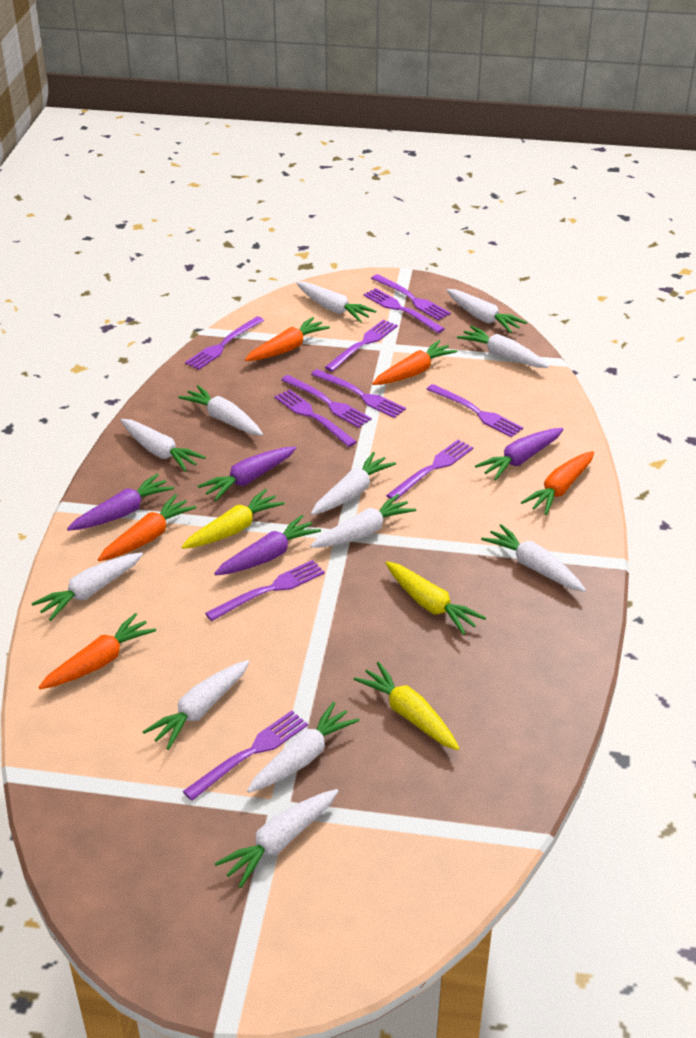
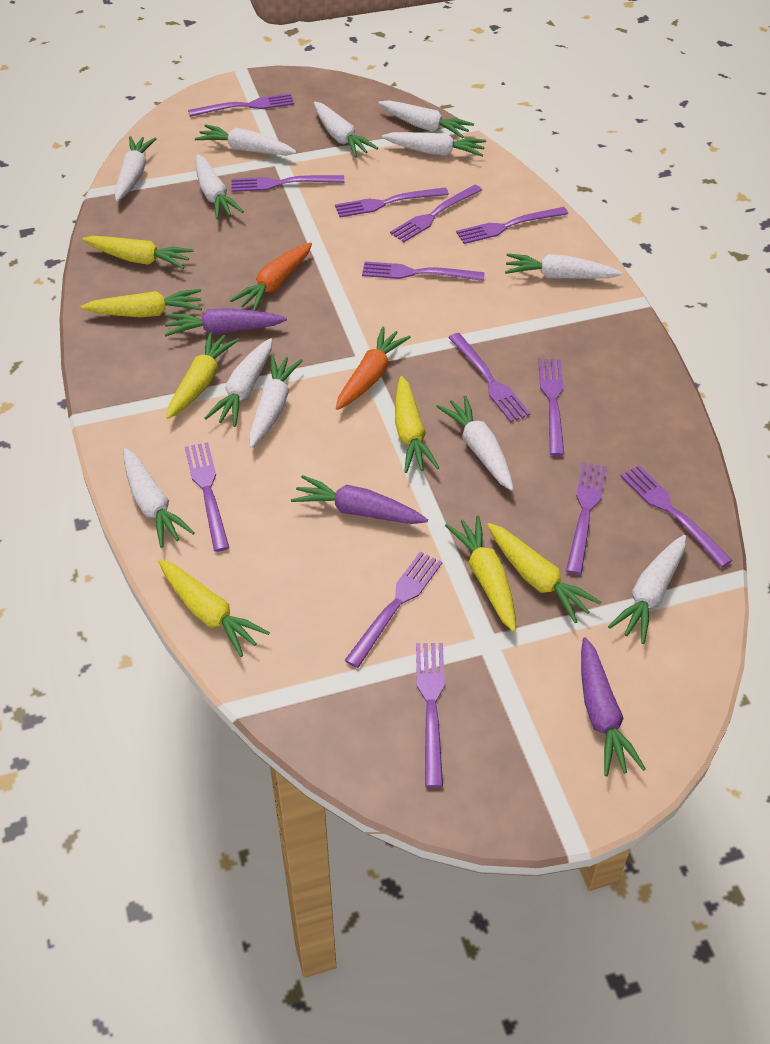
orange carrot: [39,613,156,689] [98,494,197,561] [245,317,330,361] [372,340,458,385] [521,451,594,515] = 5 -> [230,242,312,311] [336,326,411,410] = 2
purple carrot: [67,473,174,531] [198,446,296,501] [214,515,321,575] [475,428,564,481] = 4 -> [165,308,287,336] [291,475,428,524] [581,637,646,776] = 3
purple fork: [183,711,308,801] [185,316,264,370] [205,560,325,621] [275,389,357,447] [281,375,372,428] [311,369,406,418] [325,319,398,372] [363,288,445,333] [371,274,451,321] [386,440,473,501] [426,384,523,438] = 11 -> [185,442,229,552] [188,93,294,117] [231,175,345,192] [335,187,449,217] [344,552,442,668] [362,261,485,281] [390,185,482,242] [416,643,445,788] [448,333,531,422] [456,207,568,244] [538,359,564,456] [566,462,607,575] [620,465,733,567] = 13
yellow carrot: [181,489,285,549] [353,662,459,750] [386,561,486,635] = 3 -> [81,289,202,317] [82,236,194,269] [158,559,270,657] [166,331,239,419] [395,376,439,473] [445,515,516,632] [487,523,602,623] = 7

